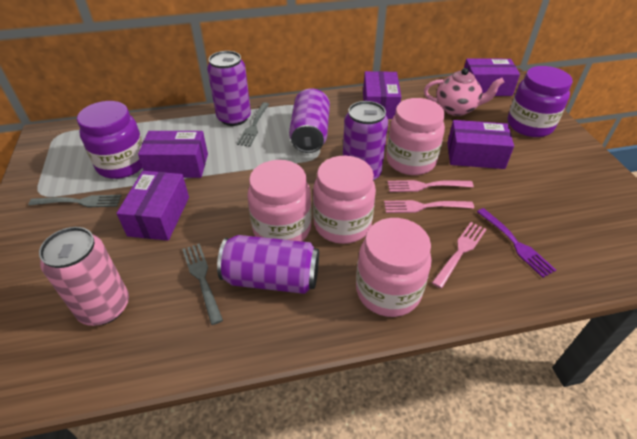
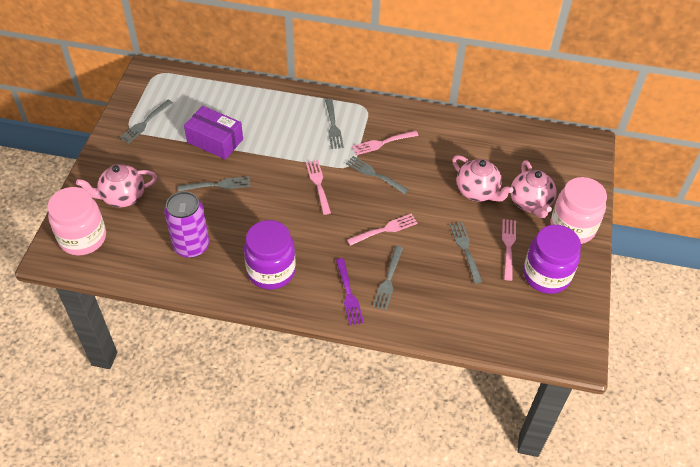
grey fork: [28,195,121,207] [183,243,223,325] [237,102,269,147] = 3 -> [119,100,173,144] [178,176,251,192] [325,99,344,149] [346,156,409,194] [373,246,403,311] [450,222,482,284] = 6
pink can: [39,227,129,326] = 1 -> none = 0
pink fork: [384,200,474,213] [387,180,474,192] [432,222,487,289] = 3 -> [306,160,331,215] [347,214,418,246] [352,131,419,155] [502,219,516,281] = 4
pink jar: [248,160,312,241] [313,156,376,244] [356,218,432,317] [386,98,445,175] = 4 -> [47,187,106,256] [551,177,607,244] = 2
pink teapot: [424,68,504,116] = 1 -> [76,164,157,207] [452,155,513,202] [511,160,557,218] = 3
purple box: [117,171,189,241] [138,131,208,178] [363,71,401,119] [447,120,514,169] [464,59,520,96] = 5 -> [184,106,243,160] = 1
purple can: [207,51,251,126] [217,235,319,294] [289,88,330,153] [343,101,388,181] = 4 -> [164,191,209,258] = 1

